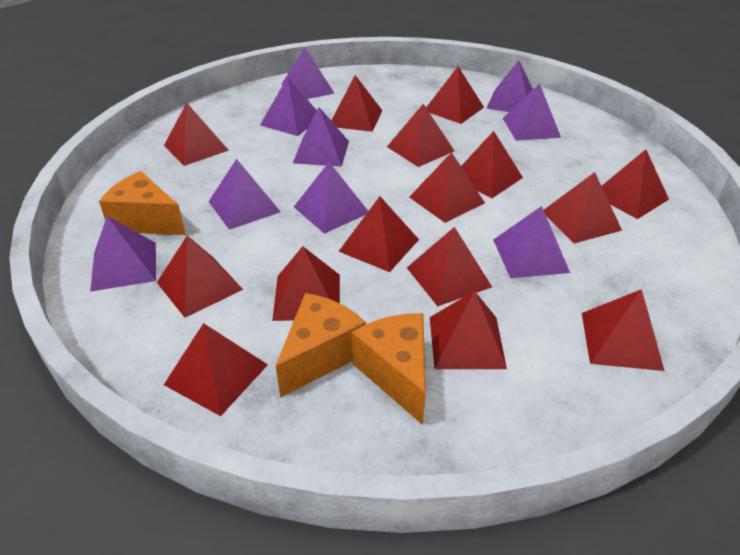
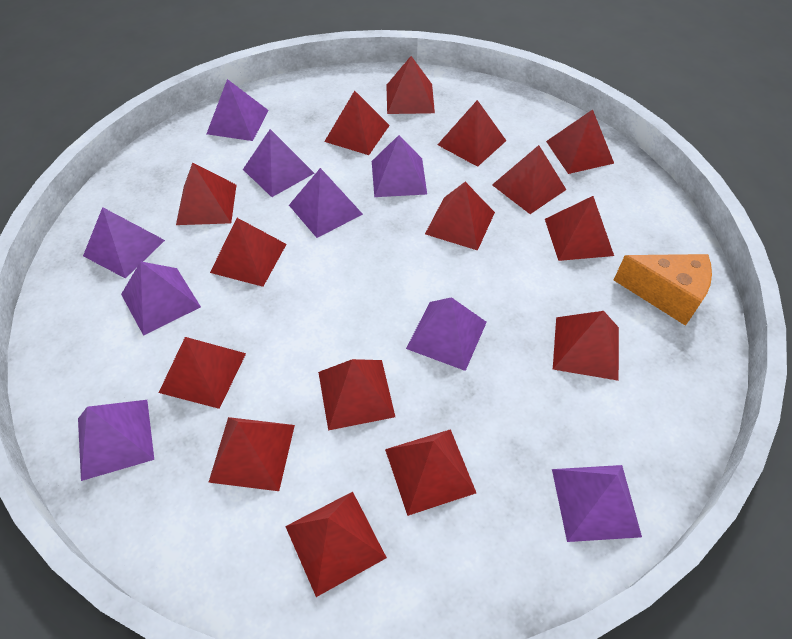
orange cheese: [99,171,186,235] [276,293,366,398] [352,313,426,425] = 3 -> [614,254,712,326] = 1

